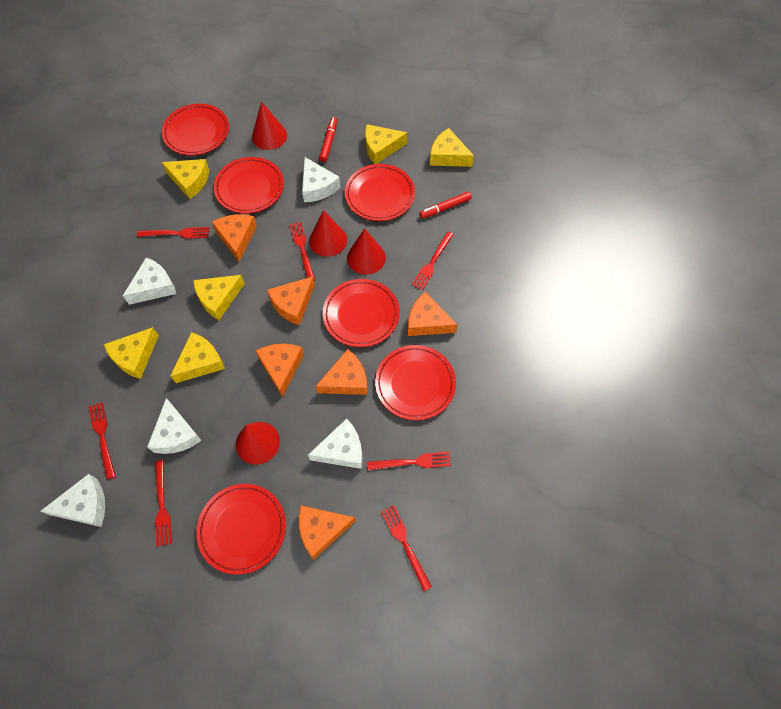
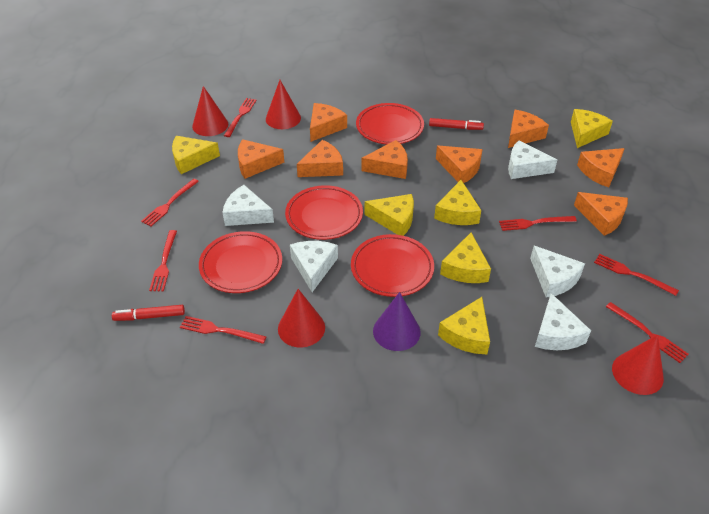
orange cheese: [212,214,257,262] [256,344,304,397] [267,277,315,325] [299,505,356,559] [315,349,368,395] [408,292,458,336] = 6 -> [238,139,284,179] [297,140,343,177] [310,103,347,142] [361,140,408,179] [436,146,483,183] [508,110,549,148] [574,192,628,236] [577,148,625,187] = 8
purple cone: none = 0 -> [373,292,420,351] = 1
red plate: [162,104,229,156] [196,484,286,575] [214,157,284,214] [323,279,399,347] [345,164,415,221] [375,345,456,420] = 6 -> [199,231,282,293] [285,185,363,240] [351,234,434,297] [356,103,424,145] = 4

